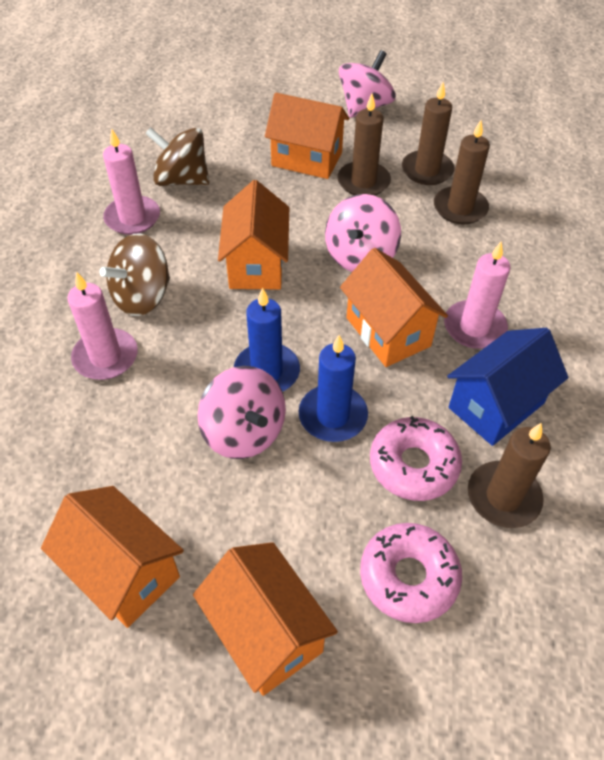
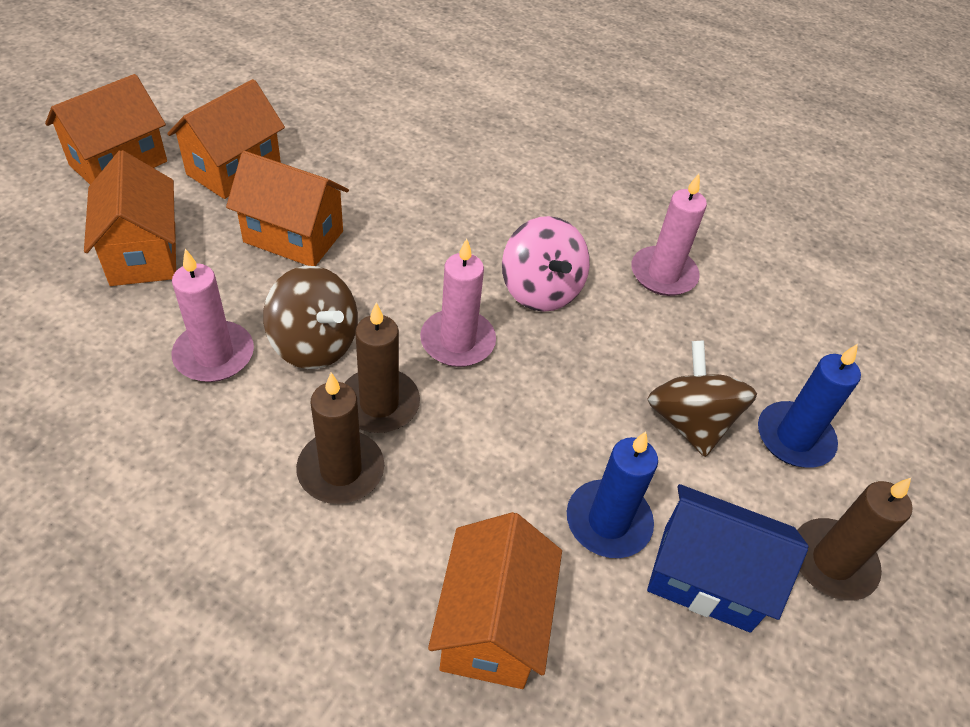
brown candle: [337,94,391,196] [402,82,455,185] [434,120,490,225] [468,423,551,528] = 4 -> [296,373,384,504] [345,302,420,433] [797,478,913,601] = 3
pink donut: [360,523,462,623] [370,416,462,501] = 2 -> none = 0
pink spinning top: [197,366,286,459] [325,194,401,272] [339,50,396,118] = 3 -> [502,216,590,312] = 1

